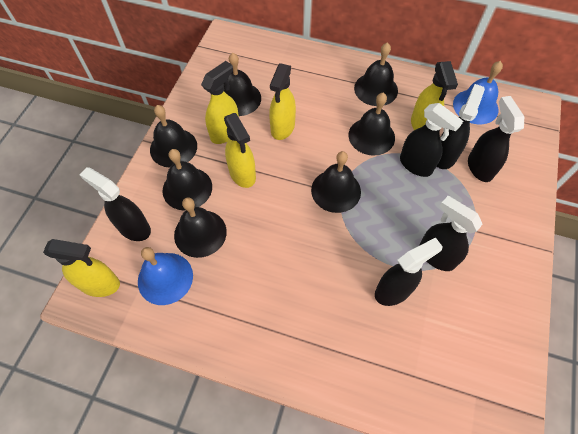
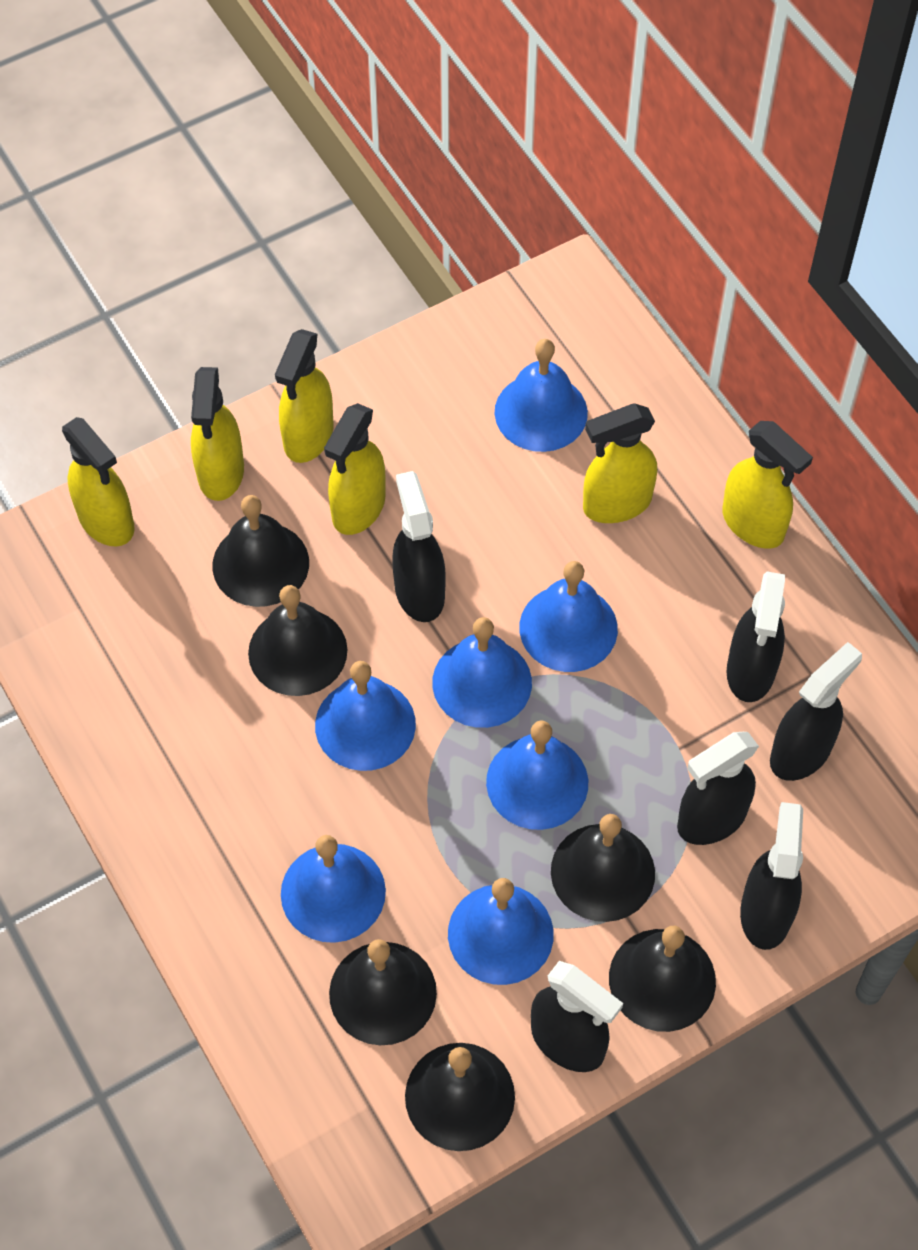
black bell: [150,105,197,168] [162,149,212,210] [174,197,227,258] [224,53,261,116] [311,151,361,213] [348,93,395,156] [354,42,398,106] = 7 -> [213,495,309,607] [248,585,348,696] [329,939,437,1045] [405,1043,515,1151] [551,814,655,922] [609,926,716,1032] = 6
blue bell: [138,247,193,305] [453,61,503,124] = 2 -> [281,835,386,943] [315,661,416,771] [432,617,532,728] [448,878,554,985] [486,720,588,830] [495,339,588,452] [519,561,618,672] = 7
yellow spray bottle: [43,239,120,297] [201,61,239,144] [224,113,256,188] [269,63,296,140] [411,61,458,130] = 5 -> [62,417,135,546] [191,367,244,501] [275,329,334,463] [324,403,386,535] [583,403,657,523] [722,421,813,549] = 6

